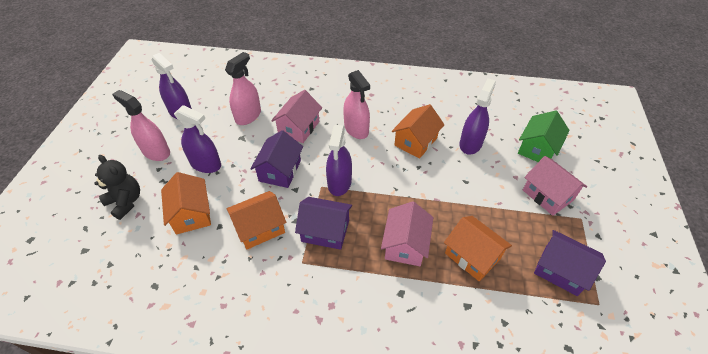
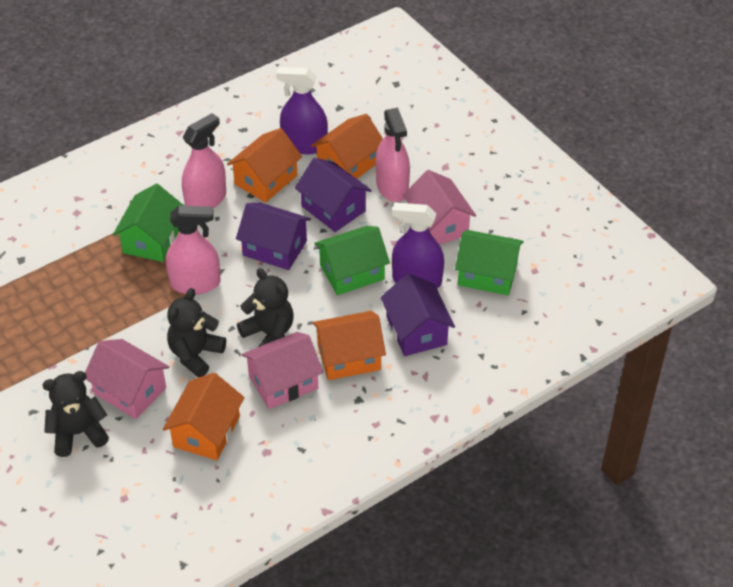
black teddy bear: [95,155,140,220] = 1 -> [42,371,109,457] [167,288,226,378] [237,268,293,347] = 3
green house: [518,111,570,162] = 1 -> [113,184,184,262] [314,226,390,295] [455,230,524,295] = 3
purple spray bottle: [151,53,192,119] [174,105,221,173] [326,125,352,196] [459,78,496,155] = 4 -> [276,67,328,154] [392,202,444,288] = 2

